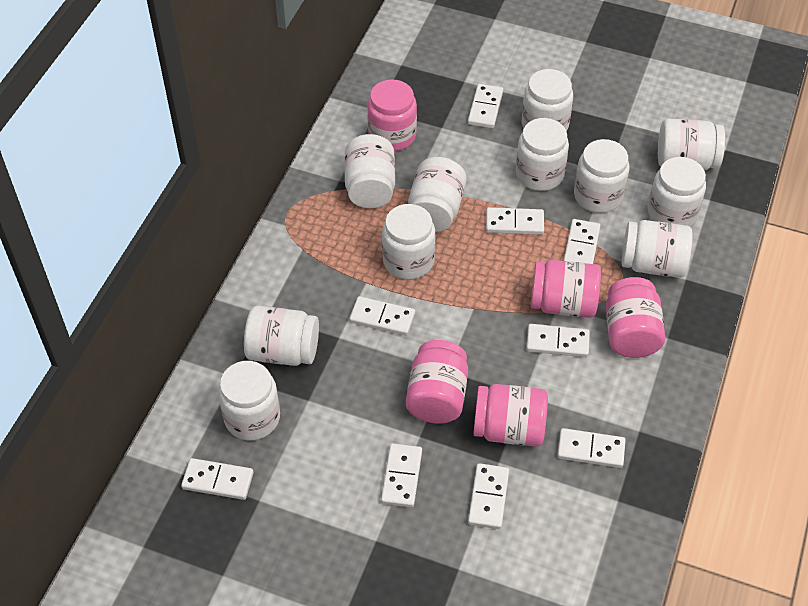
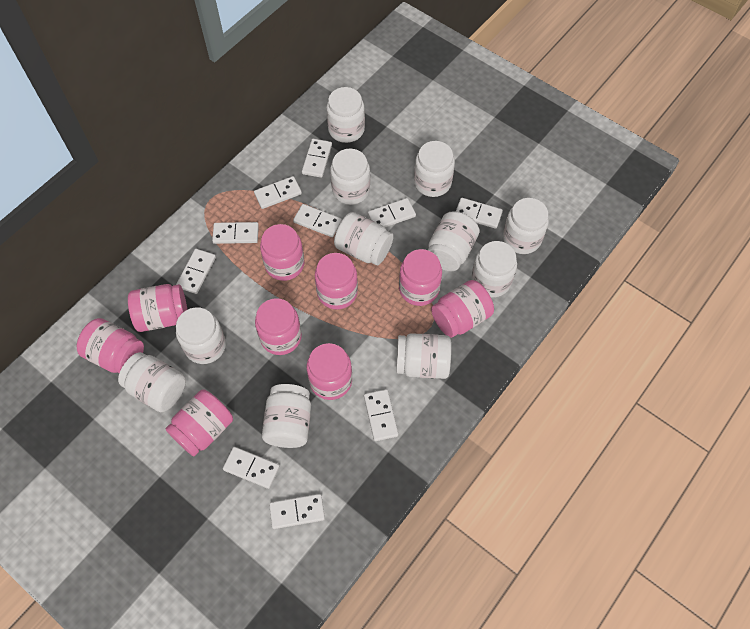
pink jar: [367,79,417,151] [406,340,468,424] [473,384,548,447] [531,260,601,318] [606,277,665,358] = 5 -> [77,318,144,373] [128,284,187,332] [166,389,233,456] [255,298,302,355] [260,224,304,281] [307,343,352,400] [315,253,358,309] [399,249,442,306] [431,280,494,338] = 9
white domino: [181,458,254,500] [350,296,415,336] [381,443,422,508] [468,84,503,128] [468,463,509,529] [486,207,544,235] [526,324,590,357] [557,428,626,468] [563,219,600,264] = 9 -> [176,249,216,294] [212,222,259,244] [223,447,280,489] [254,176,302,209] [269,494,325,529] [293,204,342,237] [302,139,332,178] [364,389,398,441] [368,198,416,227] [456,198,503,229] = 10

